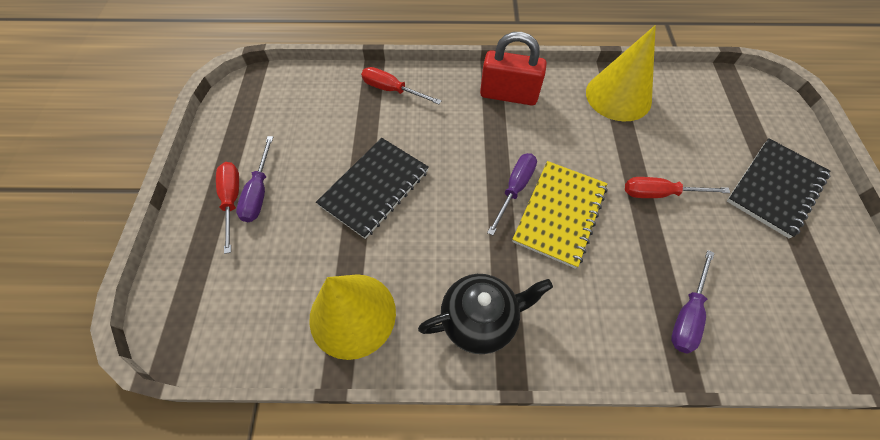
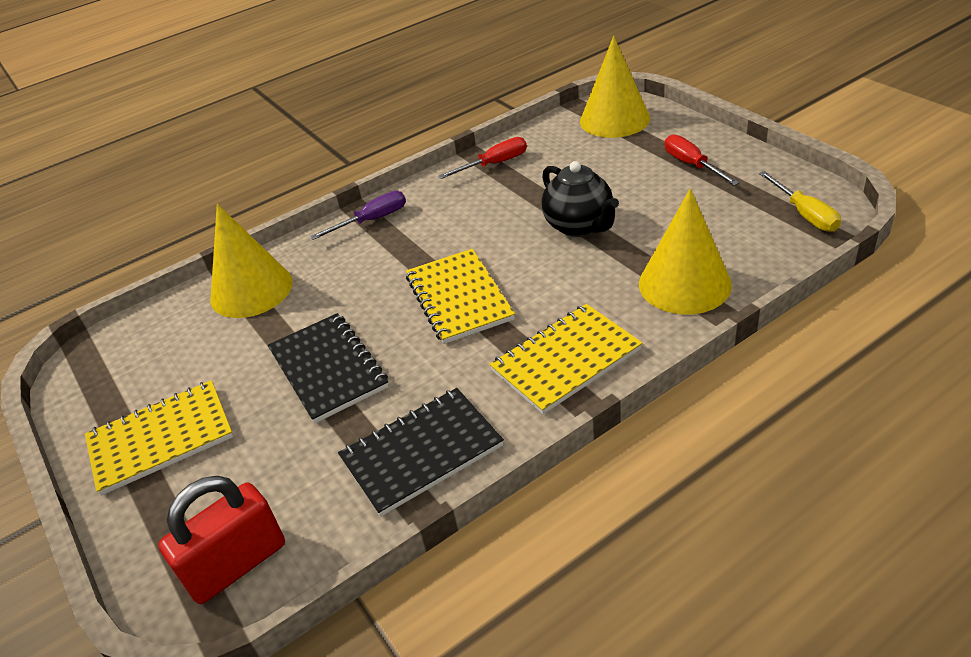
purple screwdriver: [236,136,273,222] [487,153,537,236] [671,250,715,354] = 3 -> [310,191,406,240] = 1
red screwdriver: [216,162,239,254] [361,67,442,104] [625,177,730,198] = 3 -> [438,137,527,179] [665,134,739,185] = 2
yellow cone: [309,274,396,360] [586,25,656,121] = 2 -> [210,204,293,318] [580,36,650,138] [639,189,732,315] = 3
yellow notebook: [512,161,607,269] = 1 -> [85,380,233,496] [406,249,515,344] [489,304,643,414] = 3
yellow screwdriver: none = 0 -> [759,171,841,232] = 1

